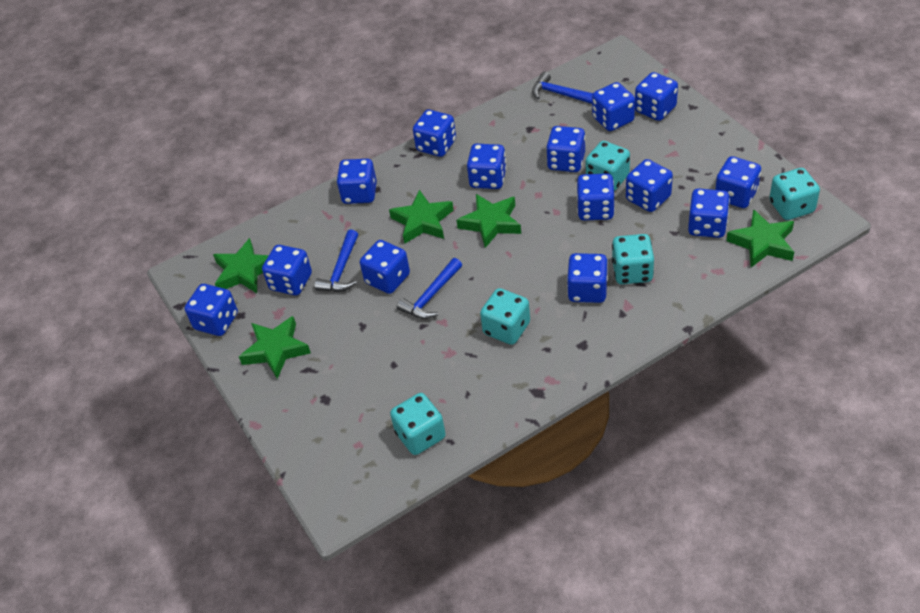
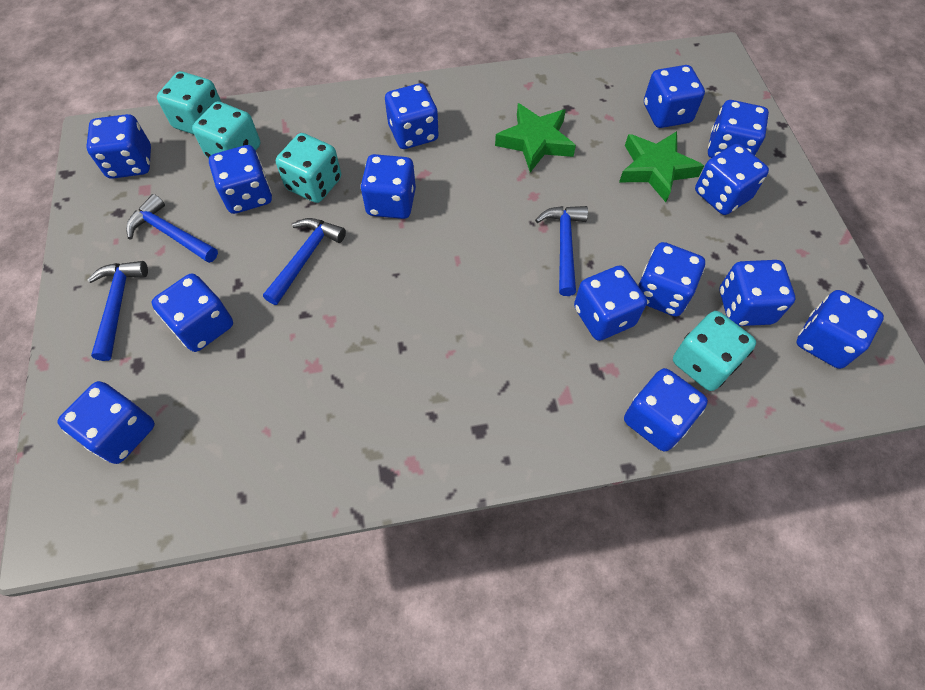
blue hammer: [314,230,358,292] [397,258,462,319] [532,72,593,104] = 3 -> [87,261,148,361] [126,194,218,263] [263,218,346,305] [535,206,588,296] = 4
green star: [213,238,269,293] [239,316,311,379] [389,190,454,244] [457,194,521,248] [726,209,794,267] = 5 -> [495,103,576,172] [619,131,704,202] = 2
turquoise dice: [390,393,446,455] [480,288,530,345] [586,141,630,191] [612,234,654,284] [769,168,820,220] = 5 -> [157,71,221,134] [192,101,260,158] [276,133,341,203] [673,311,756,391] = 4

